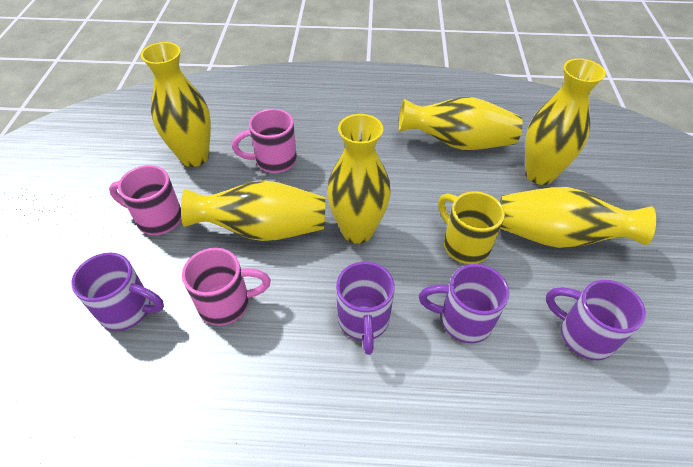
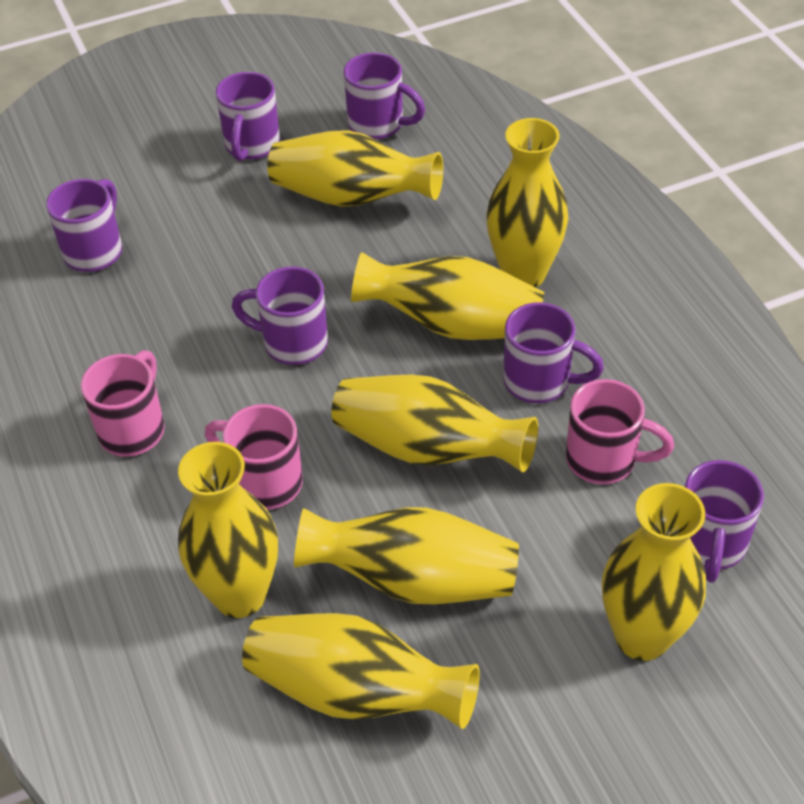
purple mug: [71,253,164,331] [336,262,395,355] [419,264,510,343] [546,280,646,360] = 4 -> [46,179,122,272] [216,72,280,161] [232,266,328,365] [344,52,425,140] [503,302,604,403] [685,460,764,583] = 6
yellow mug: [438,191,505,264] = 1 -> none = 0
yellow vase: [141,42,211,167] [181,180,325,241] [327,114,391,244] [399,97,523,150] [500,187,656,248] [525,59,606,185] = 6 -> [178,442,278,618] [242,613,480,729] [267,130,443,207] [294,507,519,605] [331,375,538,472] [351,252,544,340] [486,118,569,287] [602,483,706,661] = 8

